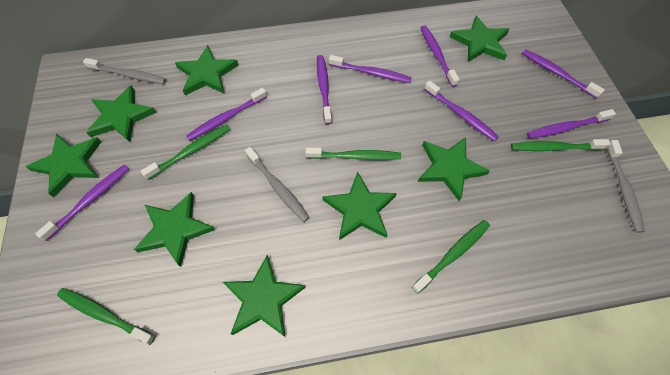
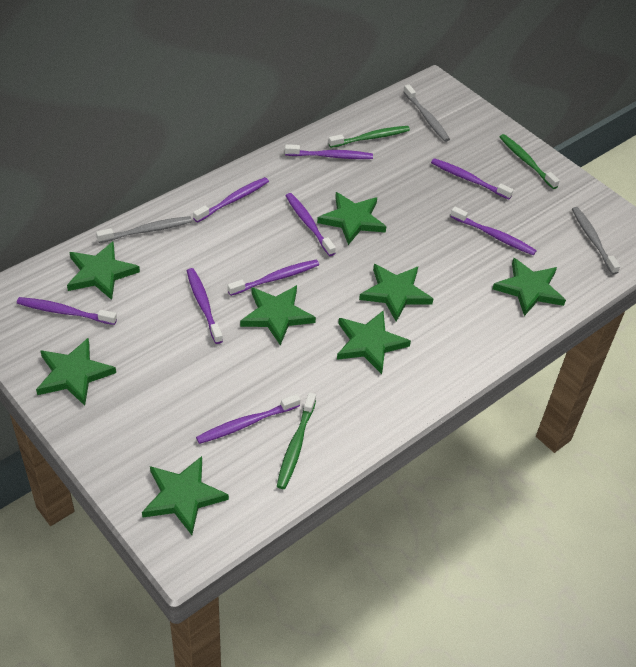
green toothbrush: [57,288,155,345] [141,125,230,180] [305,147,401,160] [412,220,490,294] [511,139,611,151] = 5 -> [277,392,316,489] [328,126,410,148] [500,134,560,189] = 3
purple toothbrush: [35,165,129,241] [186,88,267,141] [317,55,332,124] [329,55,412,83] [420,25,460,87] [424,81,499,141] [522,49,605,99] [527,109,616,139] = 8 -> [17,297,117,325] [187,268,223,344] [193,177,269,223] [196,394,300,444] [227,260,319,296] [285,144,373,159] [286,193,336,256] [431,158,514,199] [450,207,537,255] = 9

